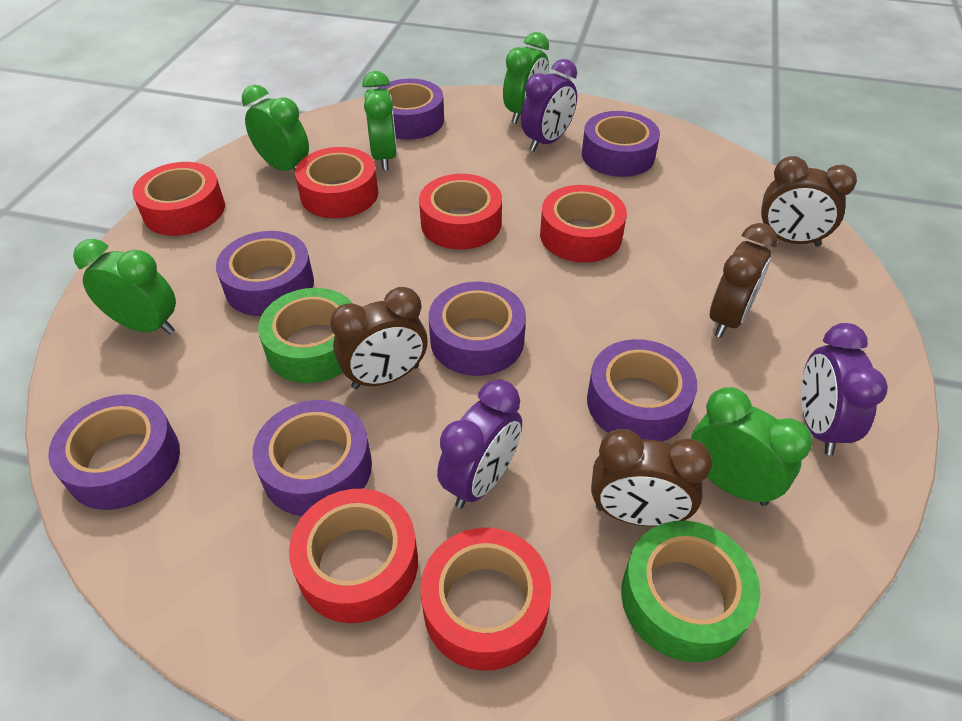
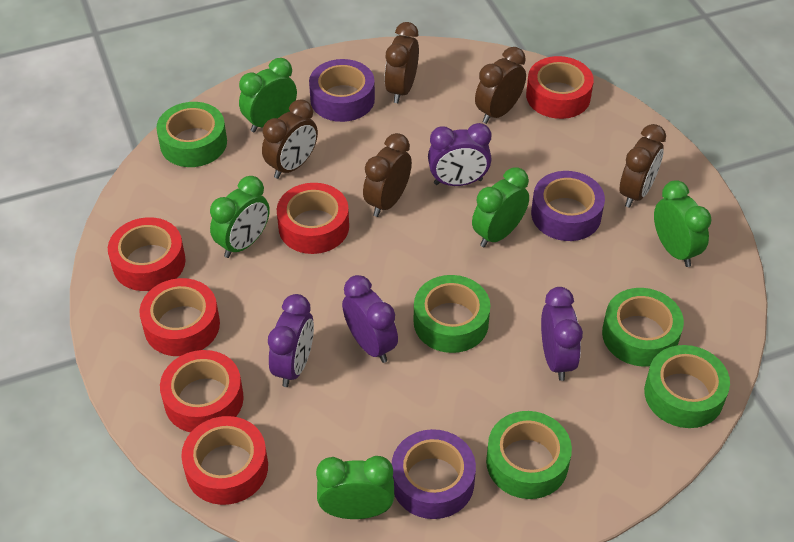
brown clock: [330,287,427,389] [591,429,712,526] [710,223,778,338] [761,156,857,247] = 4 -> [262,99,318,179] [363,133,412,217] [384,22,419,103] [475,47,526,124] [620,124,666,208] = 5
green tape: [258,288,352,383] [621,521,760,662] = 2 -> [156,102,227,167] [414,275,490,353] [486,411,572,499] [602,288,684,367] [644,345,730,428] = 5
purple clock: [437,380,522,509] [521,59,577,151] [801,323,888,455] = 3 -> [268,294,314,387] [342,275,398,363] [428,123,491,186] [541,287,583,381] = 4
purple tape: [48,394,180,510] [216,231,314,316] [253,400,372,516] [378,79,444,140] [429,282,526,376] [582,111,660,177] [587,339,697,442] = 7 -> [309,59,375,122] [392,429,476,519] [531,171,605,241] = 3

